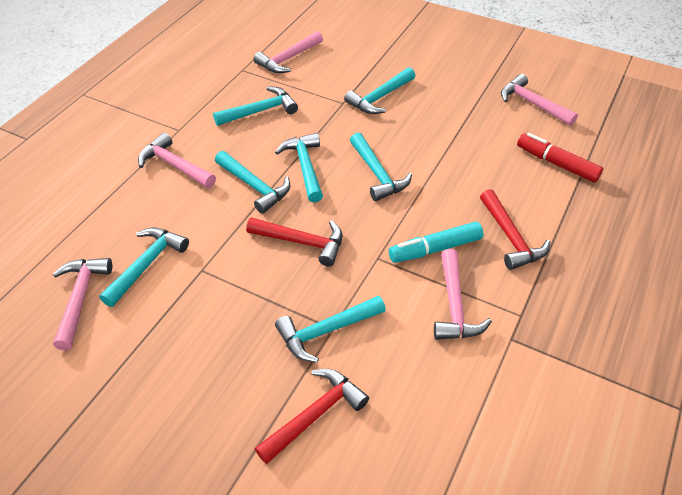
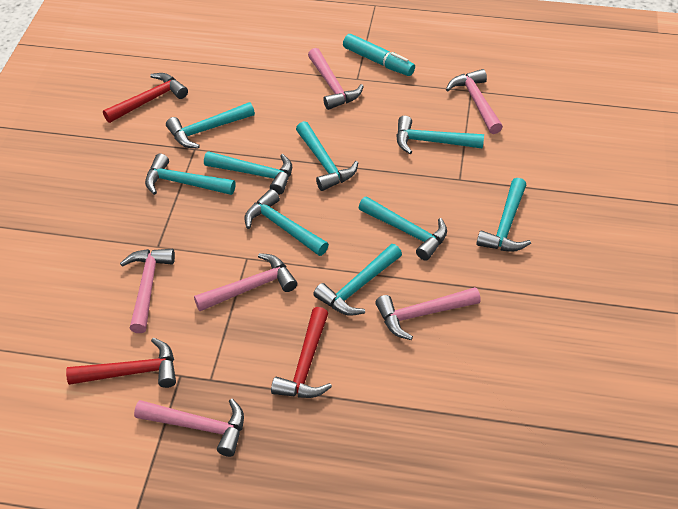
pink hammer: [53,258,112,350] [138,133,216,188] [253,31,323,73] [434,249,492,340] [501,74,578,126] = 5 -> [120,249,175,333] [134,399,244,457] [194,253,297,311] [308,48,364,110] [375,287,481,340] [446,69,503,134] = 6
red marker: [517,133,603,183] = 1 -> none = 0
turquoise hammer: [99,228,189,307] [213,87,298,126] [215,151,290,214] [275,133,323,203] [275,296,386,363] [344,67,415,114] [350,133,412,201] = 7 -> [145,154,235,195] [166,102,255,149] [204,151,292,195] [244,189,329,256] [296,121,358,191] [313,244,402,316] [359,196,447,261] [396,116,484,154] [477,178,531,252] = 9

